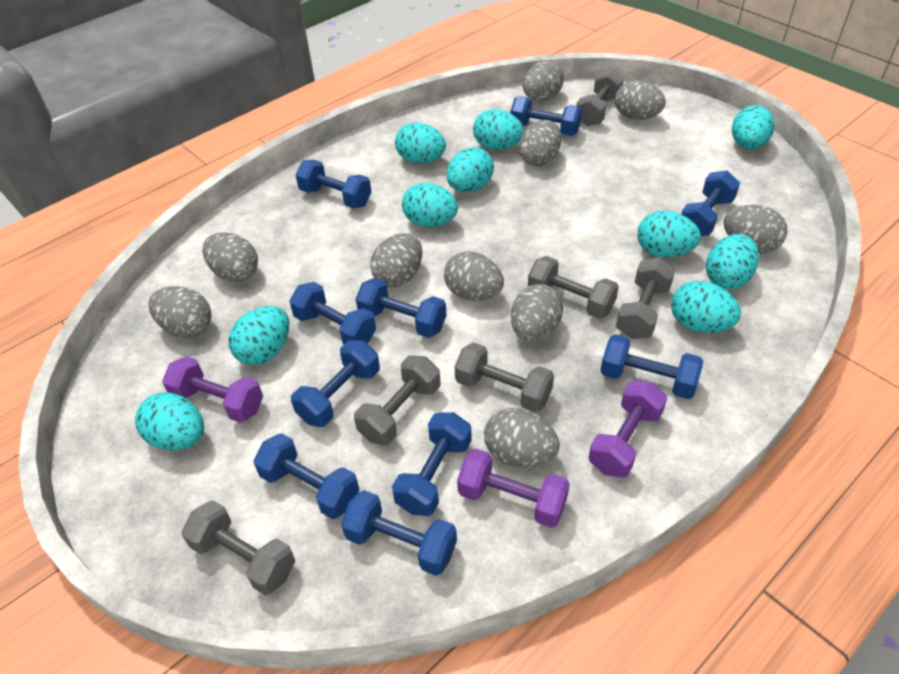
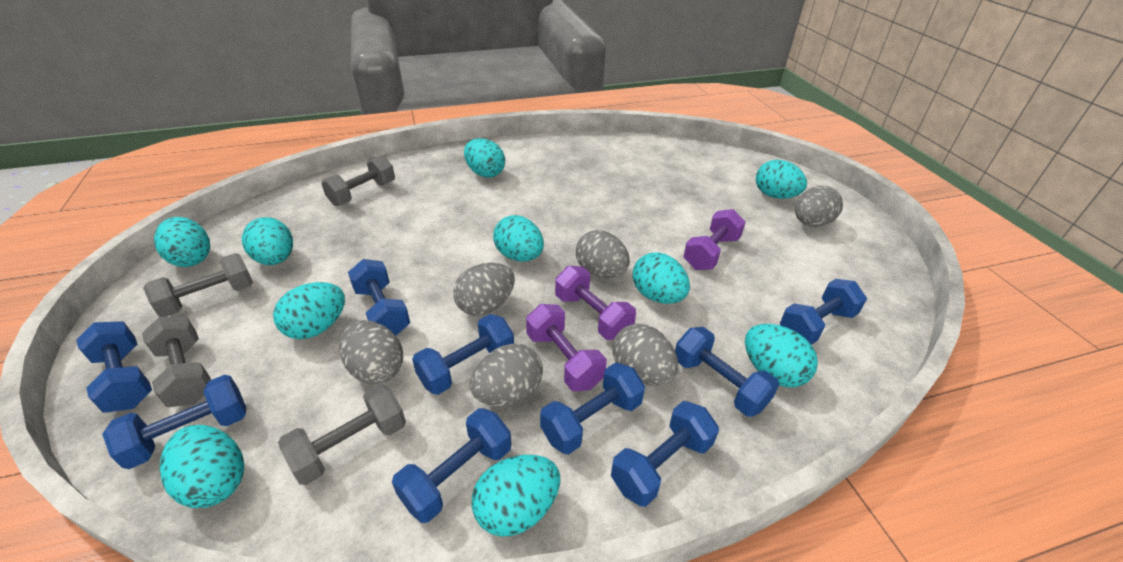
blue dumbbell: [253,433,359,519] [289,282,376,345] [291,340,380,427] [295,160,372,208] [341,490,457,576] [356,278,447,338] [392,412,472,516] [511,97,582,136] [600,334,703,399] [681,170,740,236] = 10 -> [76,321,152,412] [102,375,246,469] [348,259,410,336] [392,408,511,523] [412,314,514,395] [540,362,645,455] [611,401,719,507] [675,327,779,416] [780,279,867,345] = 9
grey dumbbell: [182,500,295,595] [354,355,441,445] [455,342,554,413] [528,256,619,319] [576,69,624,126] [616,258,675,339] = 6 -> [142,317,211,407] [143,253,253,317] [278,384,406,485] [321,155,395,206] = 4
grey egg: [148,286,211,338] [203,232,258,282] [370,233,422,287] [444,251,504,301] [484,408,560,468] [511,284,563,341] [519,119,561,166] [523,61,564,101] [615,80,666,120] [723,205,787,253] = 10 -> [339,320,403,384] [453,262,515,316] [471,344,543,406] [576,230,630,278] [612,324,678,386] [795,186,843,227] = 6

